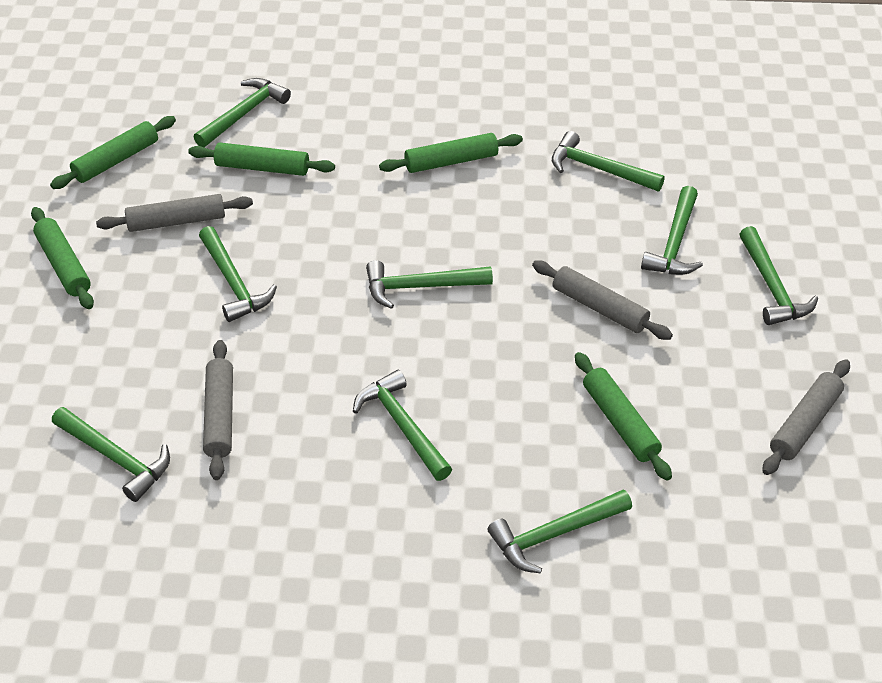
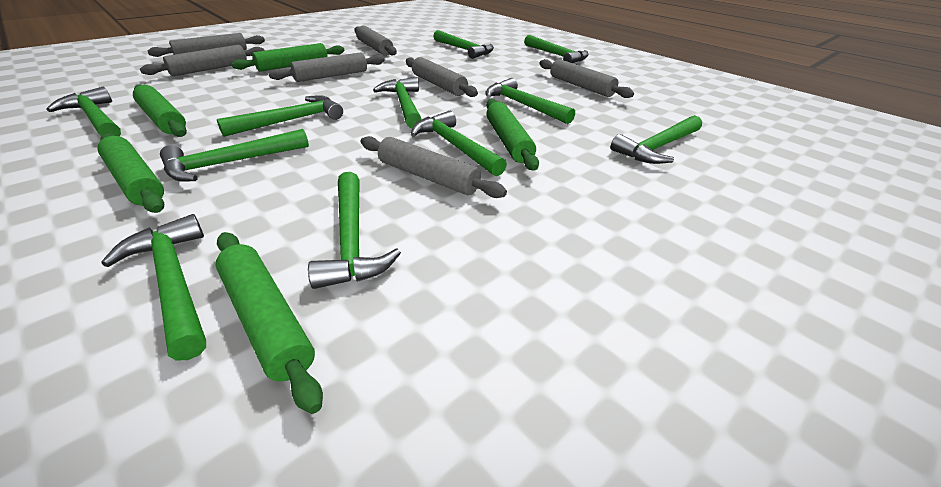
green hammer: [52,407,170,502] [194,78,291,147] [199,226,277,322] [353,370,452,481] [366,260,493,309] [488,490,632,574] [552,131,665,191] [641,186,703,275] [739,226,818,325] = 9 -> [46,87,121,136] [101,214,206,361] [160,129,309,182] [217,95,343,137] [308,172,401,289] [373,77,422,129] [411,111,507,176] [433,30,494,59] [485,78,575,124] [524,35,589,63] [611,115,702,164] = 11
grey rolling pin: [96,194,253,232] [203,340,233,480] [532,261,673,340] [763,359,850,475] = 4 -> [140,45,265,76] [147,33,265,57] [269,52,385,82] [354,26,397,56] [361,136,507,198] [406,57,478,97] [539,59,634,98] = 7

